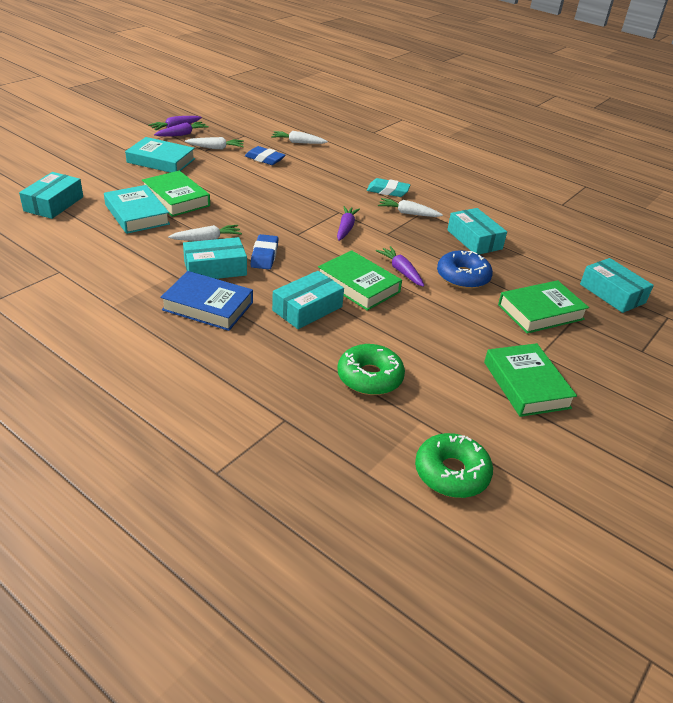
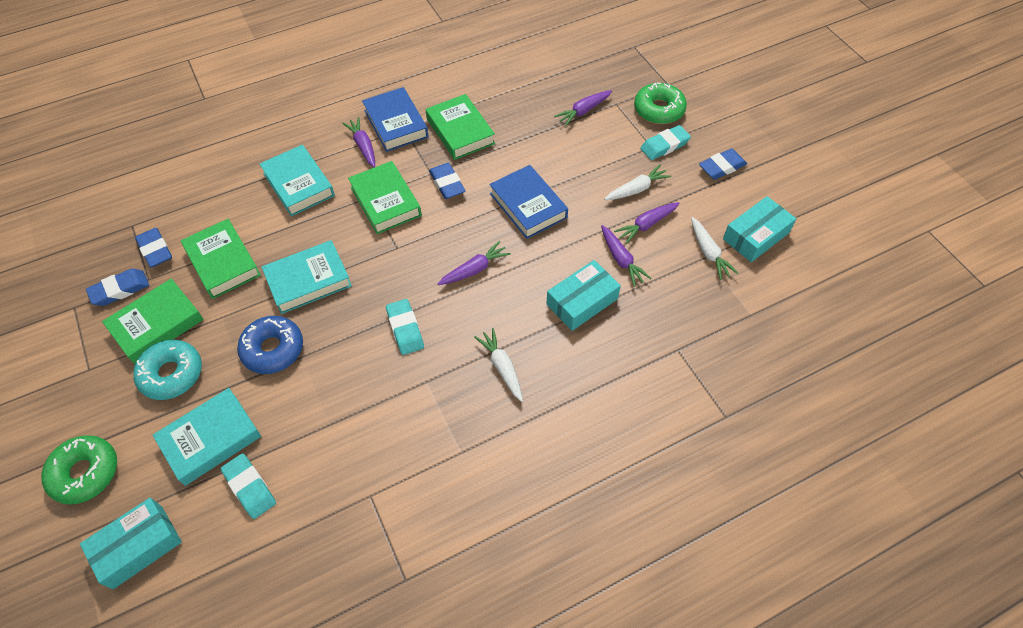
blue book: [160,271,253,331] = 1 -> [362,87,429,152] [489,165,568,239] = 2
blue eraser: [245,146,285,165] [251,234,278,269] = 2 -> [86,269,149,306] [135,228,172,267] [429,163,465,199] [699,148,747,180] = 4
purple carrot: [148,116,202,131] [154,122,209,137] [337,206,360,241] [376,246,424,287] = 4 -> [342,117,375,167] [438,241,511,285] [554,90,612,126] [601,225,652,287] [614,202,680,244] = 5
turquoise book: [104,185,170,234] [125,137,195,173] = 2 -> [153,388,261,486] [259,145,335,216] [262,240,352,314] = 3
turquoise box: [19,172,83,219] [183,237,247,279] [272,271,344,329] [447,208,507,254] [580,258,654,313] = 5 -> [80,498,182,590] [546,260,621,331] [723,196,796,262] = 3
turquoise donut: none = 0 -> [133,340,202,400] = 1
turquoise eraser: [367,178,410,197] = 1 -> [221,453,276,519] [386,299,424,355] [640,125,691,160] = 3
white carrot: [168,225,242,241] [185,137,244,149] [271,131,328,144] [378,198,443,217] = 4 -> [474,328,523,402] [604,164,672,200] [691,217,738,280] = 3

